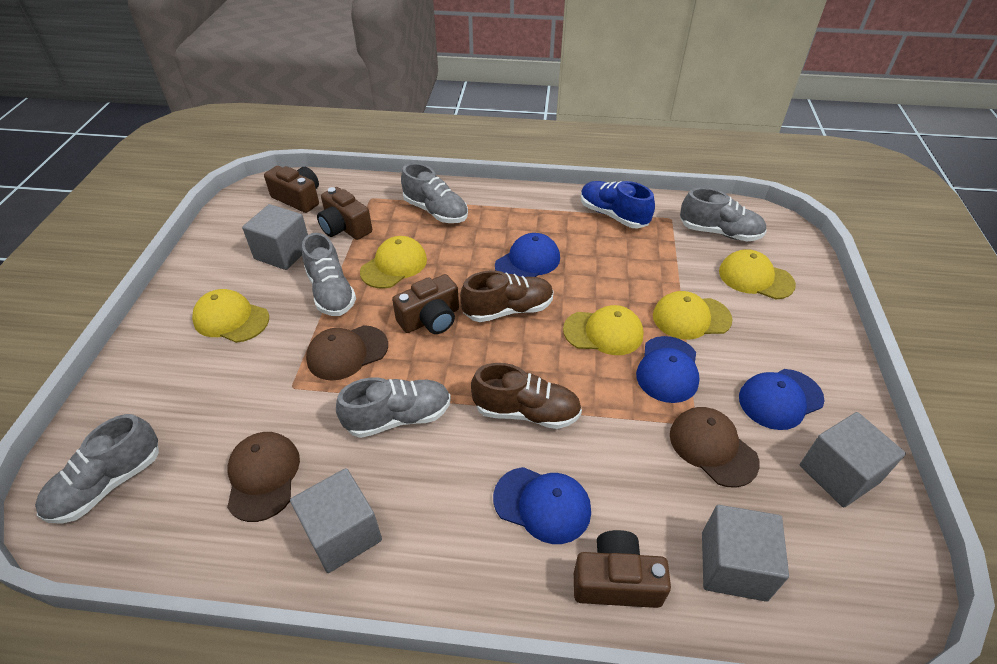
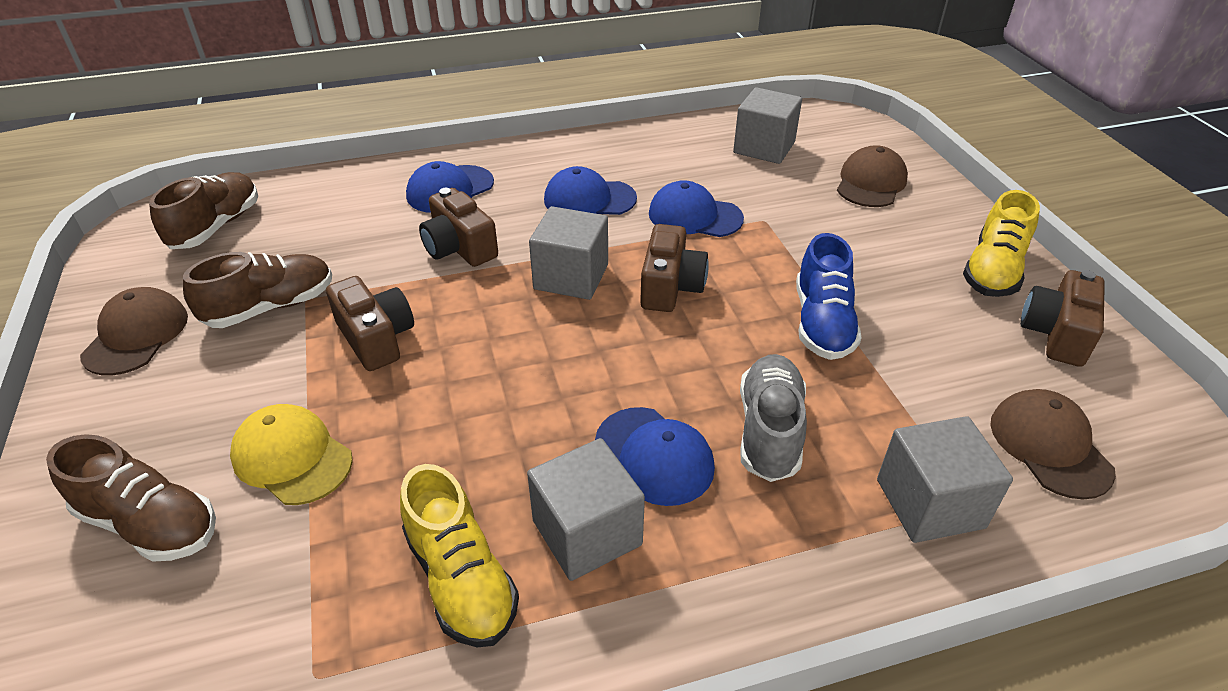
brown shoe: [460,271,554,322] [471,363,582,429] = 2 -> [46,434,216,561] [149,172,258,249] [183,252,332,328] = 3
grey shoe: [35,414,159,524] [302,233,356,316] [336,377,451,438] [401,163,468,223] [680,188,767,241] = 5 -> [740,354,807,482] = 1
yellow cap: [192,289,269,343] [360,236,427,288] [563,305,644,355] [653,291,733,340] [719,249,796,299] = 5 -> [230,404,353,505] = 1
yellow shoe: none = 0 -> [400,464,519,647] [963,190,1040,297] = 2

